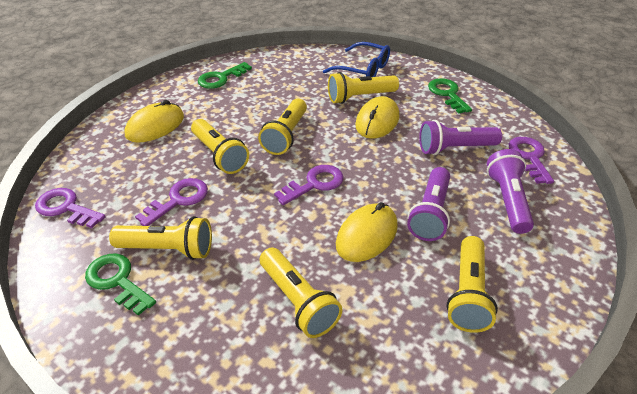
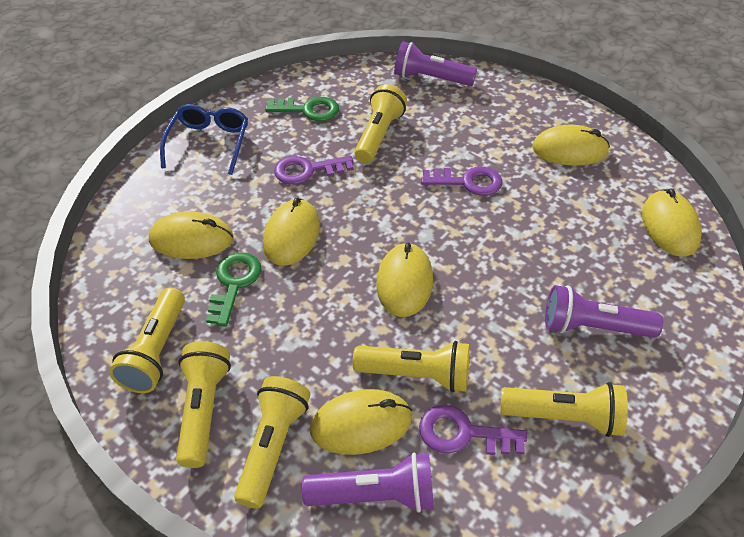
green key: [85,253,156,316] [198,62,252,89] [428,78,472,113] = 3 -> [206,253,262,327] [265,97,339,121] = 2
purple key: [35,188,106,228] [135,178,208,226] [274,165,344,205] [509,137,554,184] = 4 -> [274,156,354,185] [419,405,527,455] [421,167,503,196] = 3
yellow mouse: [125,100,184,143] [336,202,398,262] [355,96,399,139] = 3 -> [149,211,233,259] [263,198,320,266] [310,389,412,455] [376,243,433,317] [532,125,610,166] [642,188,702,257] = 6

